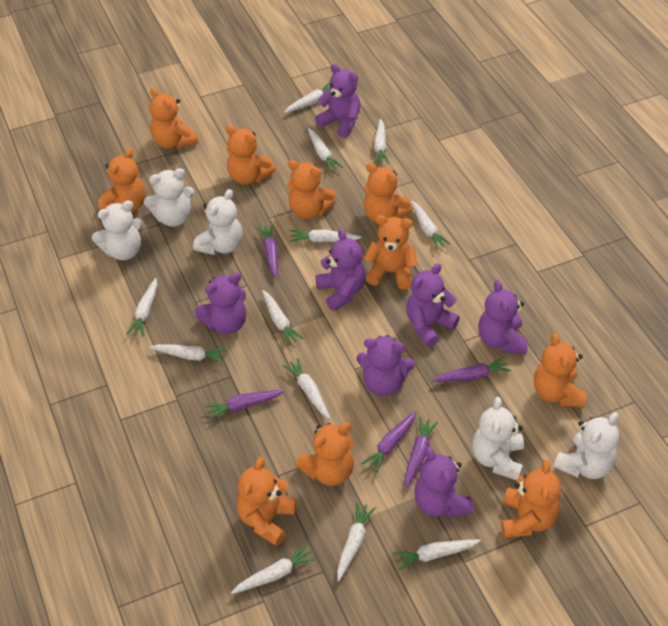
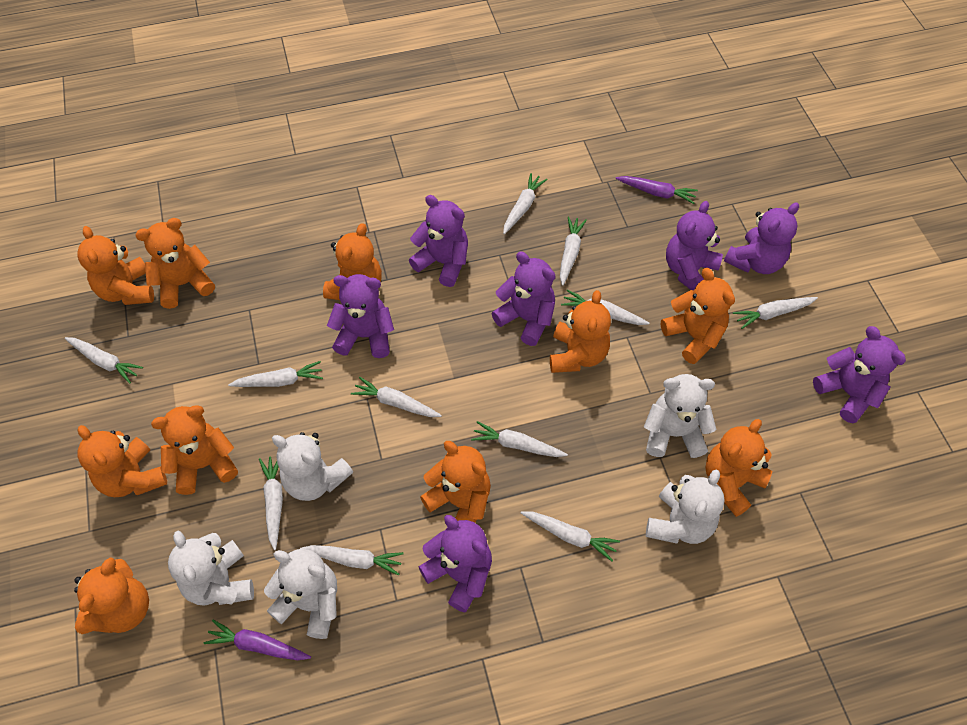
purple carrot: [205,390,285,420] [257,224,278,278] [361,411,416,473] [405,417,438,488] [432,357,511,382] = 5 -> [204,620,311,660] [616,176,698,204] = 2
white carrot: [126,278,157,337] [150,344,228,363] [231,544,316,594] [262,290,303,346] [283,358,330,419] [284,82,331,113] [289,229,361,243] [308,128,343,172] [337,502,376,581] [373,119,389,164] [392,539,481,571] [411,200,451,250] = 12 -> [65,337,143,384] [228,361,323,387] [259,457,283,550] [300,545,403,576] [351,377,442,417] [471,421,568,457] [503,173,547,234] [521,511,620,562] [560,216,587,286] [561,289,649,325] [733,297,818,329] = 11

